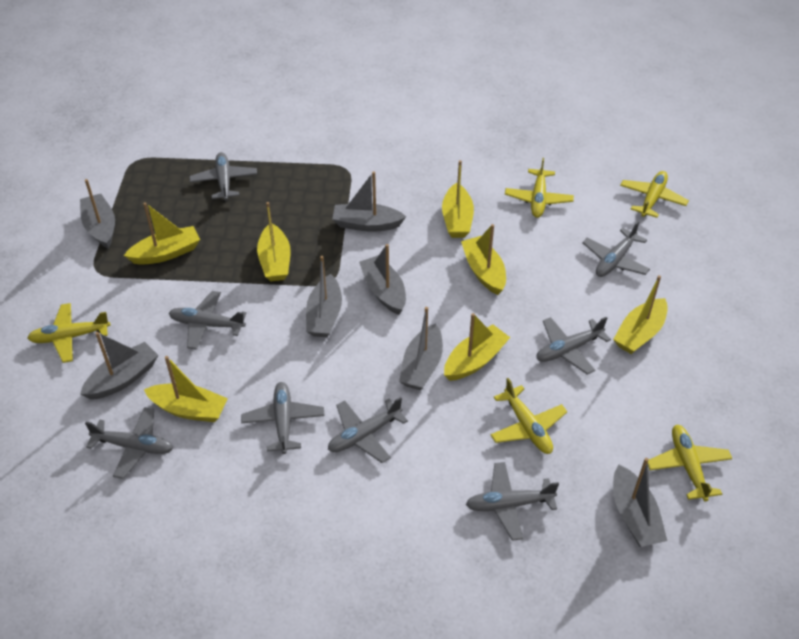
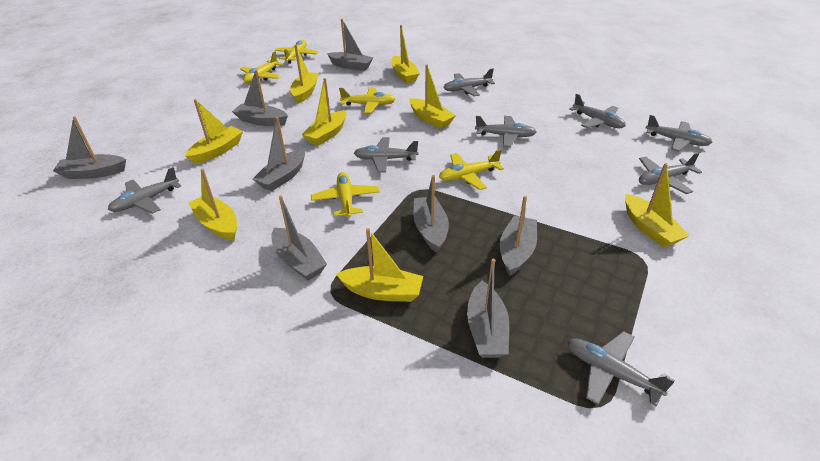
grey boat: [80,179,115,248] [80,332,158,400] [306,256,342,337] [332,171,406,232] [359,244,406,315] [399,307,443,390] [613,458,667,547] = 7 -> [53,117,126,179] [232,70,288,126] [253,117,305,191] [271,195,327,280] [327,19,373,71] [414,175,449,253] [467,259,509,358] [500,196,537,276] = 8
yellow boat: [124,202,200,265] [144,356,228,422] [257,202,291,281] [442,160,474,238] [444,313,510,381] [461,224,506,295] [613,275,668,354] = 7 -> [186,99,243,164] [188,169,237,241] [290,45,319,104] [302,78,347,146] [336,228,423,302] [391,25,420,83] [409,64,456,129] [625,163,689,247] = 8

